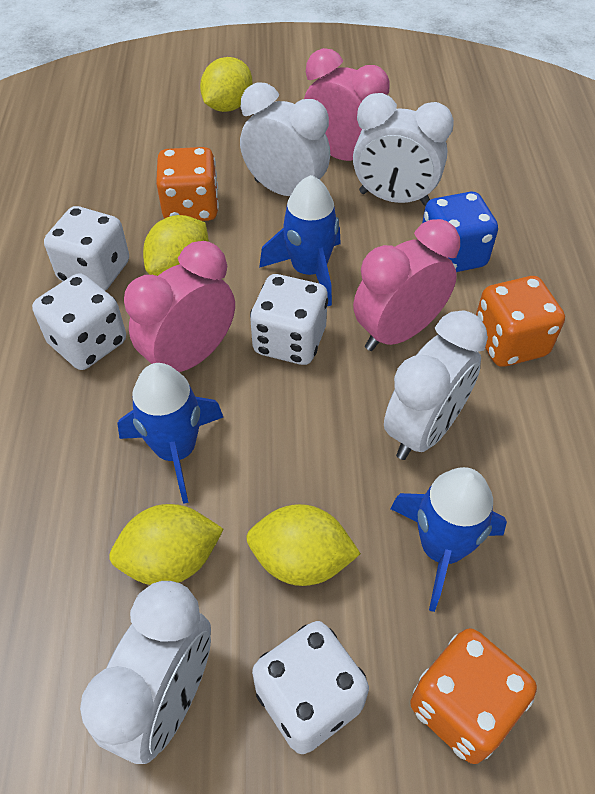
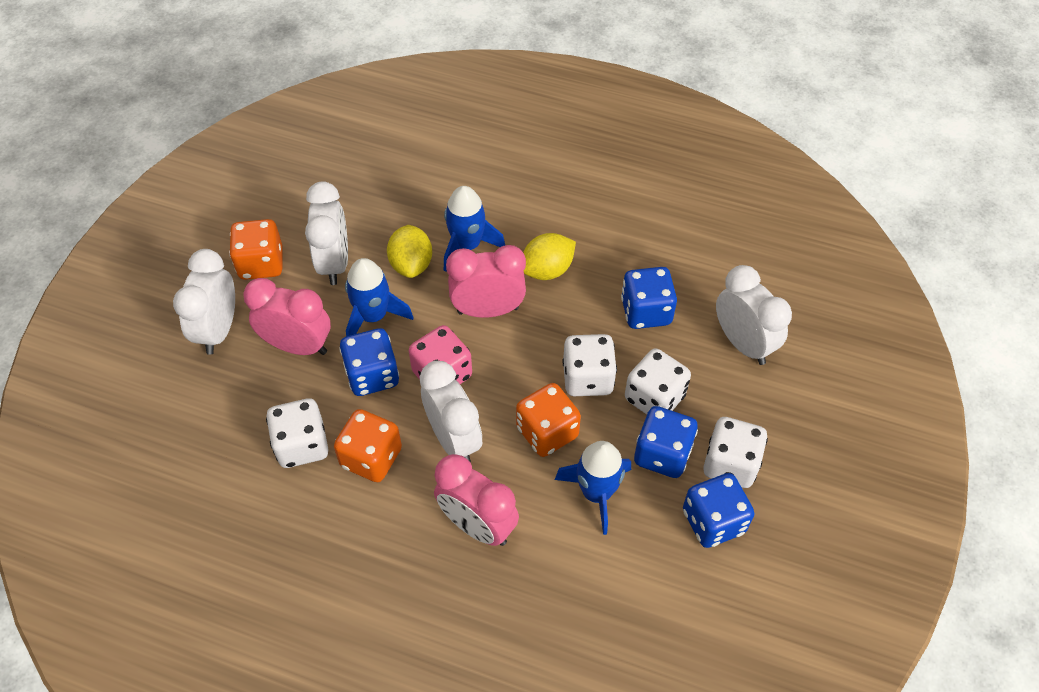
blue dice: [422,192,498,272] = 1 -> [339,328,399,396] [621,267,677,329] [634,406,698,478] [683,473,754,548] = 4
pink dice: none = 0 -> [409,325,472,384] = 1
yellow lemon: [109,504,224,585] [143,215,209,276] [200,57,253,112] [246,504,361,586] = 4 -> [387,225,432,278] [523,233,576,280] = 2

